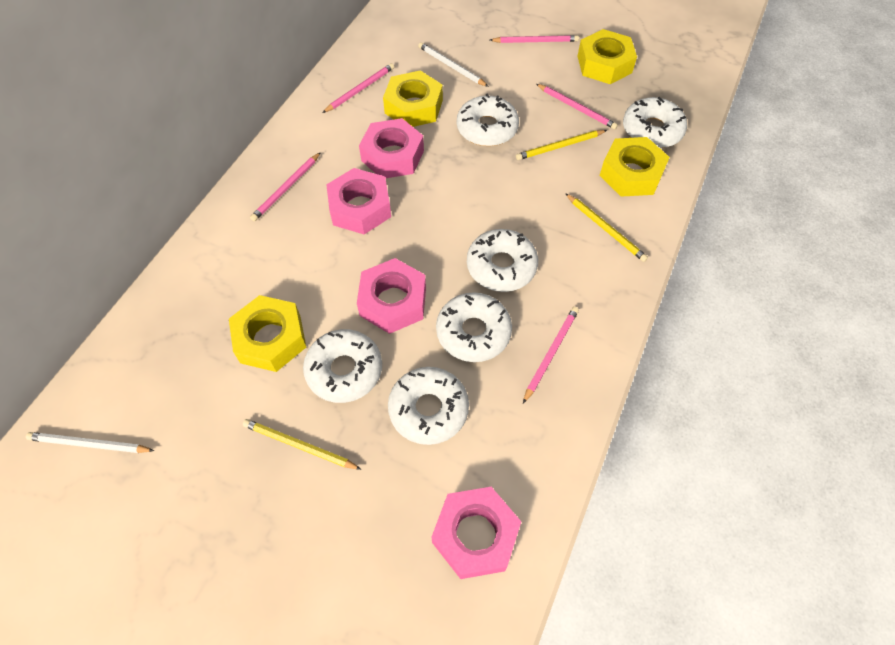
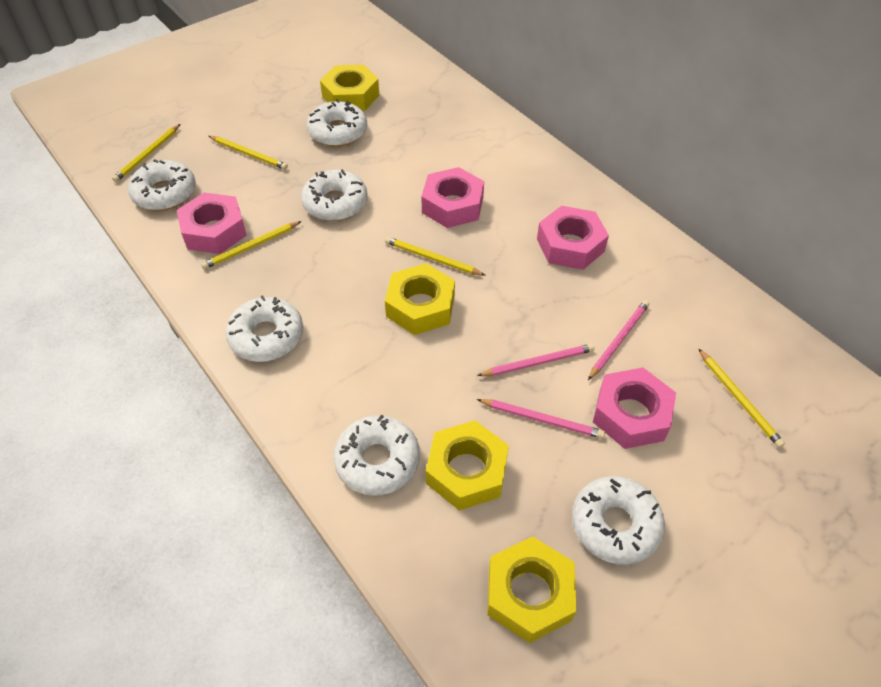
pink pencil: [250,152,321,221] [322,63,394,113] [490,35,579,43] [523,307,579,403] [536,84,618,129] = 5 -> [477,344,595,376] [477,399,605,439] [588,300,650,380] = 3
white pencil: [26,432,155,453] [418,42,489,87] = 2 -> none = 0
yellow pencil: [243,419,362,470] [516,130,607,160] [565,193,648,262] = 3 -> [112,124,180,182] [201,221,302,269] [209,136,288,170] [385,237,486,276] [698,348,785,448] = 5

